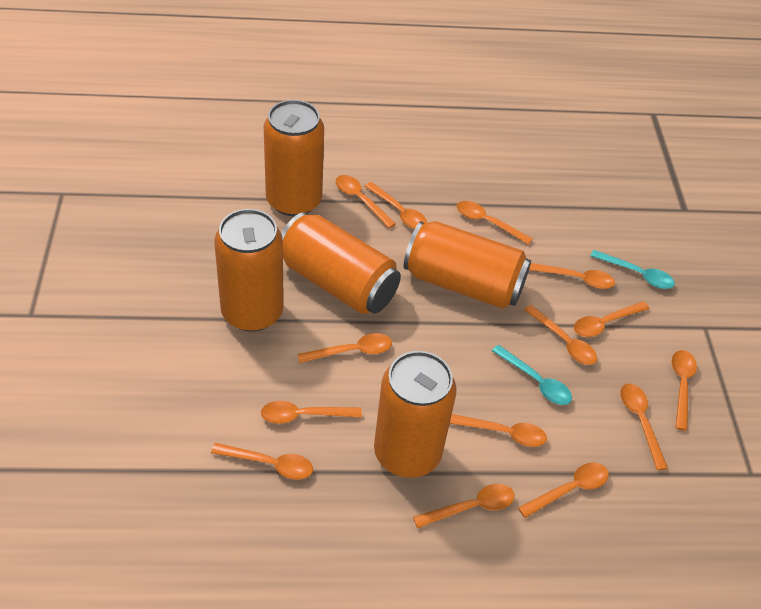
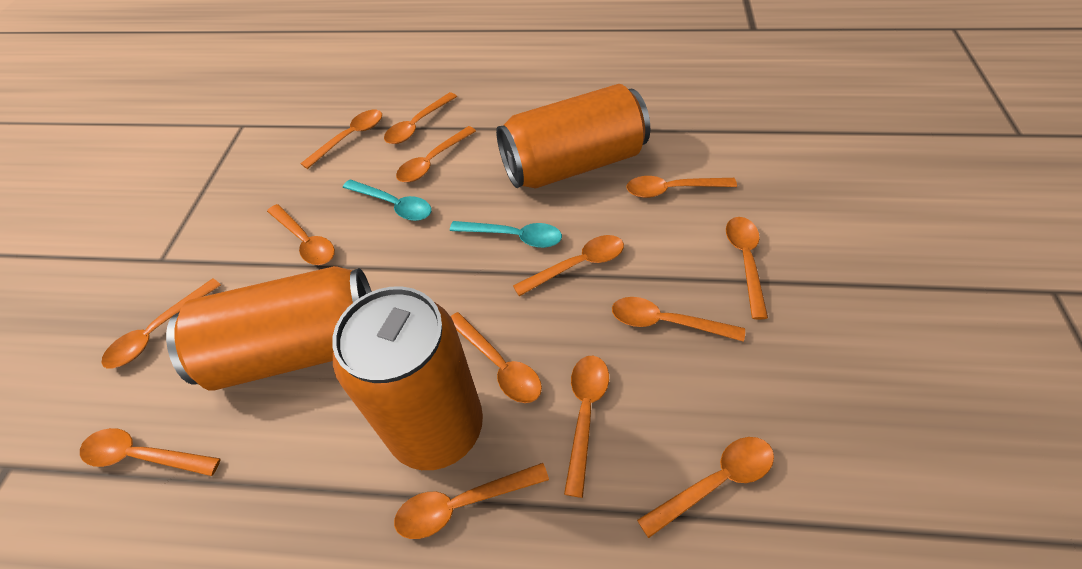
orange can: [215,209,284,332] [264,100,324,216] [281,212,401,314] [374,351,456,478] [404,221,531,309] = 5 -> [166,266,372,391] [332,286,483,470] [496,84,650,188] = 3

